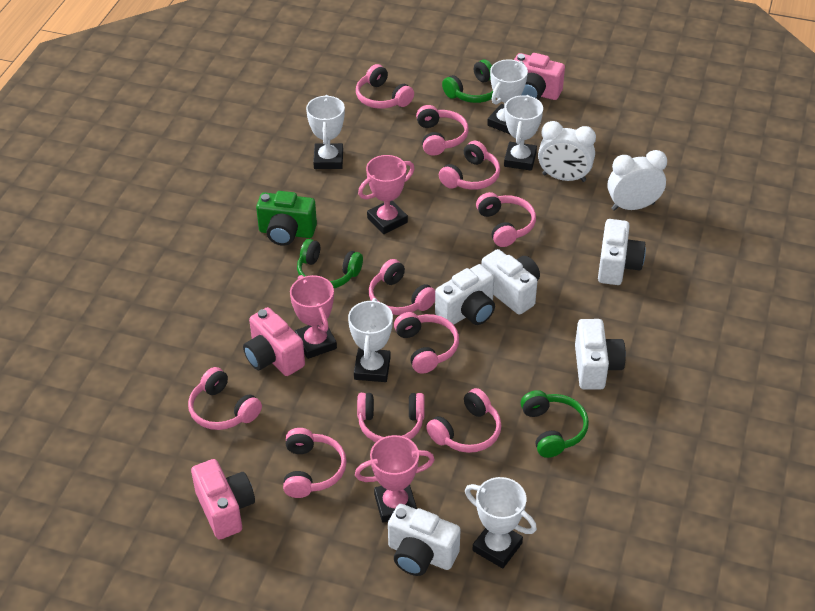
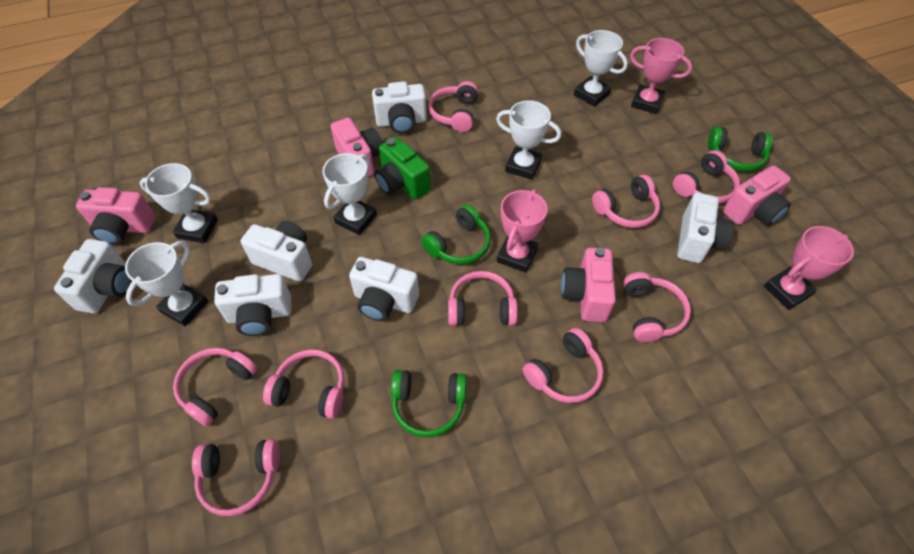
pink camera: [191,459,255,540] [243,307,305,376] [514,53,565,100] = 3 -> [76,187,156,244] [331,118,382,177] [561,248,616,322] [723,165,791,226] = 4
pink headphones: [188,367,262,430] [283,428,347,498] [356,64,414,109] [357,393,425,442] [369,259,435,315] [394,312,459,374] [416,105,469,156] [426,388,501,453] [439,141,500,190] [476,192,536,247] = 10 -> [173,348,257,426] [192,439,280,516] [263,349,344,419] [428,81,478,132] [448,271,518,326] [523,328,604,403] [592,175,660,228] [623,272,691,342] [673,150,740,204] = 9
white camera: [388,504,461,576] [435,264,495,325] [481,249,540,315] [575,319,626,390] [598,219,646,285] = 5 -> [54,239,132,314] [214,274,291,336] [240,221,312,282] [349,257,419,321] [372,81,427,134] [677,193,735,263] = 6
white clock: [538,121,596,182] [608,150,667,211] = 2 -> none = 0

